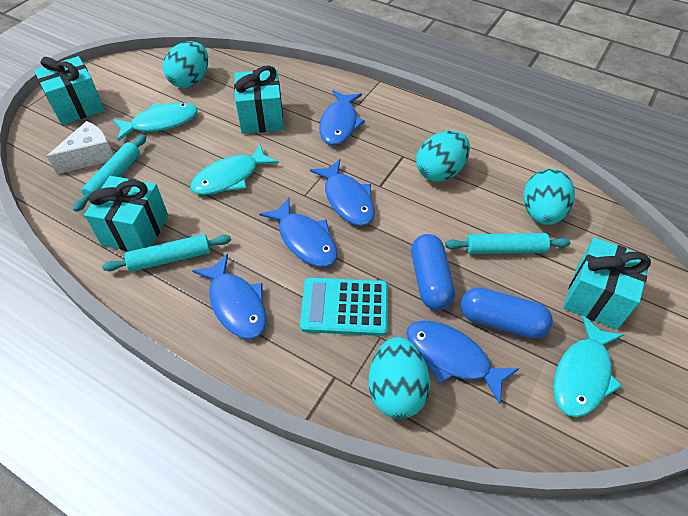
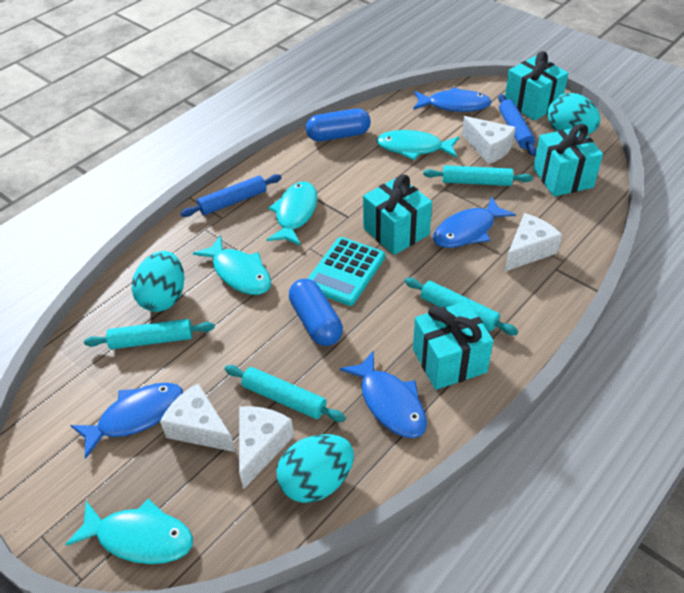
blue fish: [192,254,266,339] [259,198,338,267] [310,159,375,226] [319,90,365,145] [406,320,519,405] = 5 -> [70,383,183,459] [340,350,427,438] [413,87,492,112] [433,196,516,248] = 4
blue rolling pin: none = 0 -> [180,174,282,217] [498,94,537,156] = 2
turquoise egg: [163,41,208,88] [369,337,430,419] [416,131,470,182] [524,169,575,225] = 4 -> [132,251,184,312] [277,434,354,503] [548,93,600,135] = 3
turquoise fish: [113,102,198,141] [190,144,279,195] [554,315,624,417] = 3 -> [65,498,193,564] [193,235,271,295] [266,182,317,246] [376,130,459,160] = 4
turquoise rolling pin: [73,135,146,212] [102,234,231,272] [445,233,570,254] = 3 -> [84,319,215,349] [225,365,346,422] [405,278,518,335] [423,165,533,186] = 4
white cheese: [47,121,114,174] = 1 -> [160,383,236,452] [239,406,294,489] [462,116,516,164] [504,213,562,272] = 4

